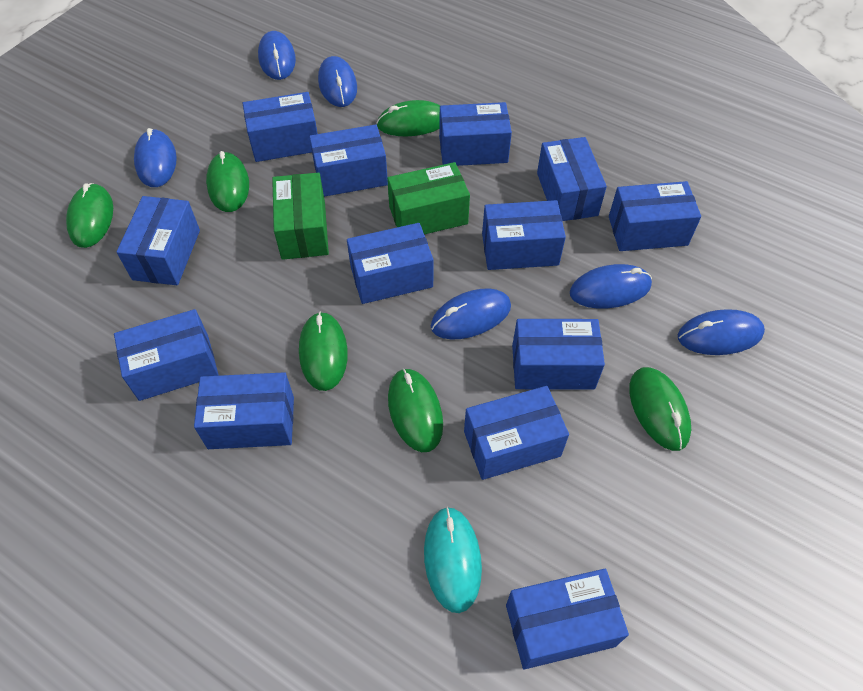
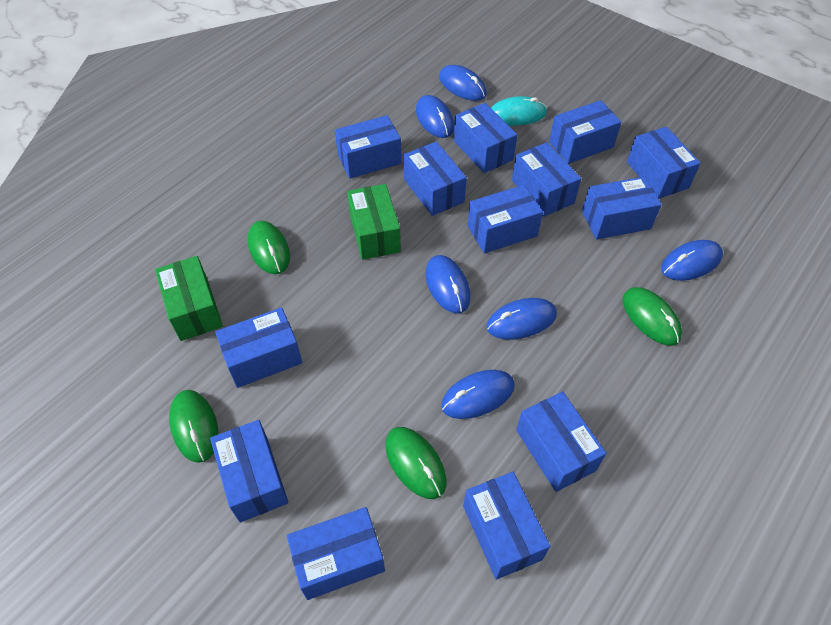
green mouse: [66,183,113,248] [206,151,249,212] [299,312,348,391] [376,100,440,136] [388,368,443,452] [629,367,691,451] = 6 -> [169,390,218,463] [248,221,290,274] [385,427,446,499] [622,287,682,346] = 4

